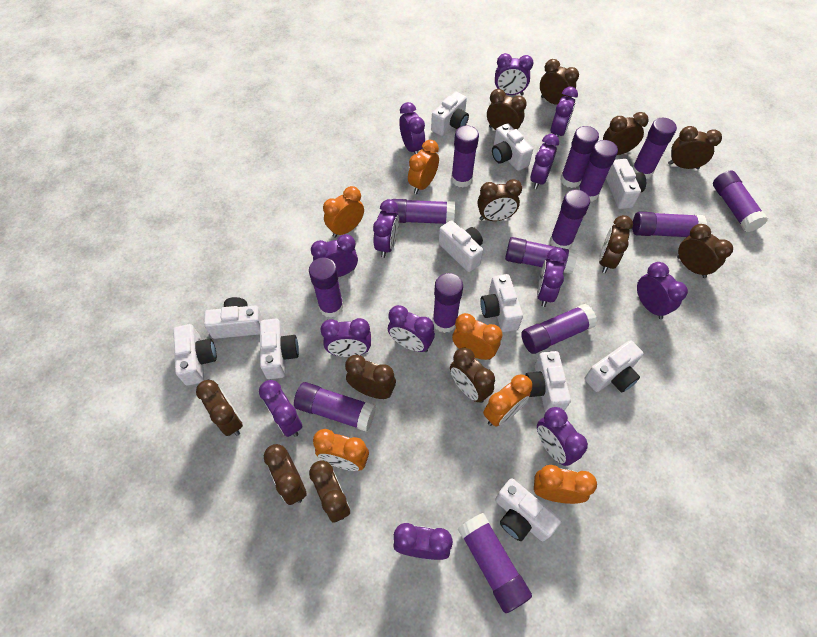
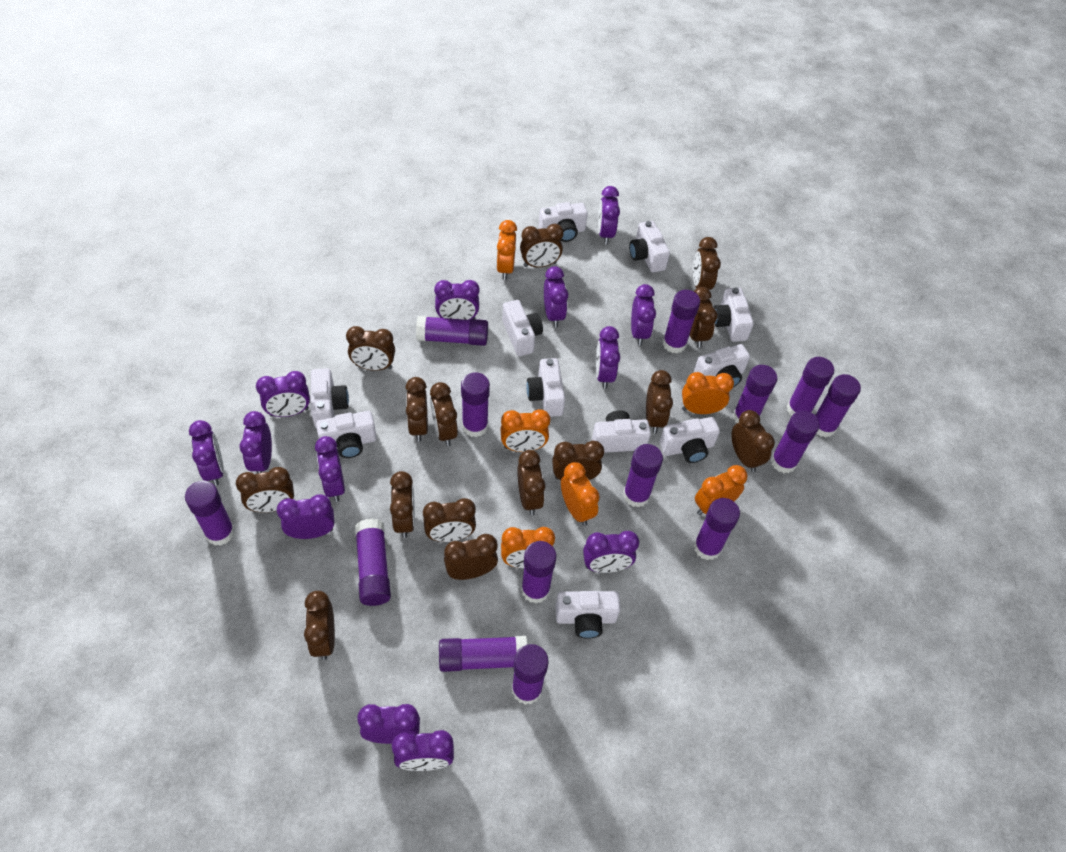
brown clock: [196,380,243,436] [264,444,306,505] [309,460,350,522] [345,355,396,399] [450,348,495,403] [477,179,522,221] [487,89,527,130] [540,59,579,105] [599,215,633,273] [603,112,649,155] [668,126,722,169] [677,224,733,278] = 12 -> [236,467,294,513] [304,591,335,660] [346,326,395,371] [390,471,415,538] [405,377,428,442] [423,498,476,542] [430,382,458,446] [444,534,498,580] [517,450,545,515] [520,224,564,267] [552,441,604,480] [646,370,673,433] [690,287,718,348] [693,237,721,290] [731,410,775,472] = 15

